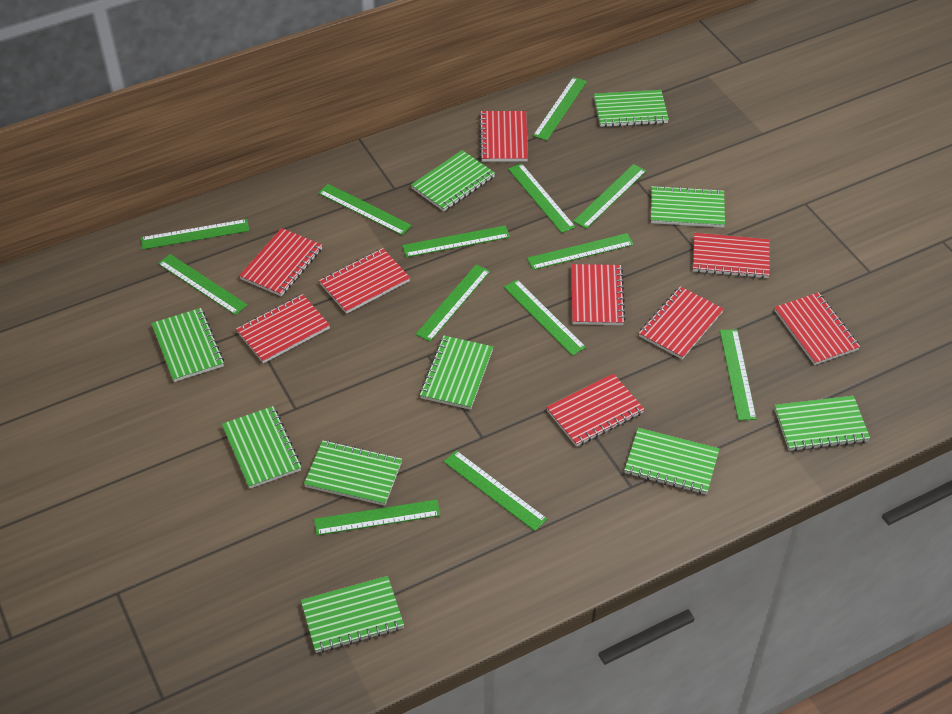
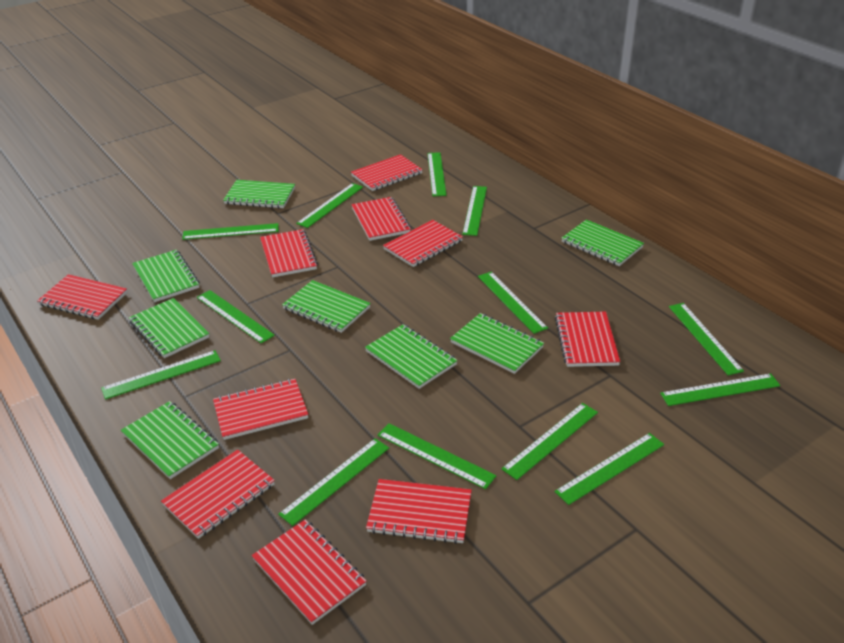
green notebook: [151,308,224,382] [222,406,301,489] [301,576,404,653] [304,440,402,506] [411,150,495,211] [420,336,493,410] [594,90,669,127] [624,428,719,494] [651,185,725,228] [774,396,870,451] = 10 -> [121,401,219,479] [129,298,209,358] [132,250,199,302] [223,180,295,208] [282,280,371,333] [365,324,458,389] [450,313,544,374] [562,219,644,266] = 8
red notebook: [236,294,330,363] [239,228,322,296] [319,248,410,314] [479,111,528,162] [546,374,644,447] [571,264,626,325] [639,286,724,359] [693,233,770,279] [775,292,860,365] = 9 -> [37,274,127,320] [161,449,275,539] [213,379,308,440] [251,519,367,625] [260,229,318,278] [351,154,423,191] [351,197,411,241] [366,479,472,544] [383,220,463,267] [555,312,620,367] = 10

